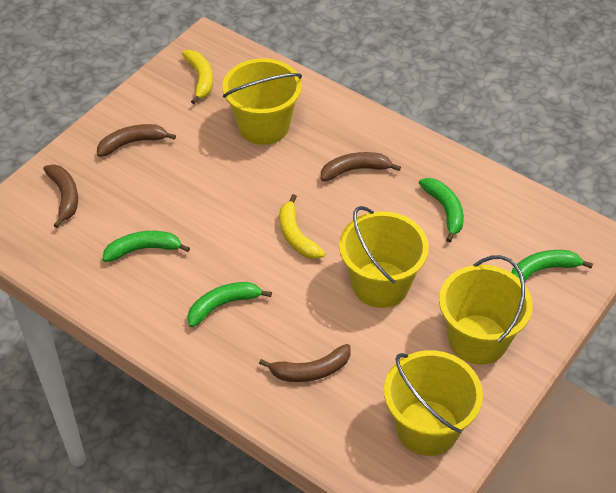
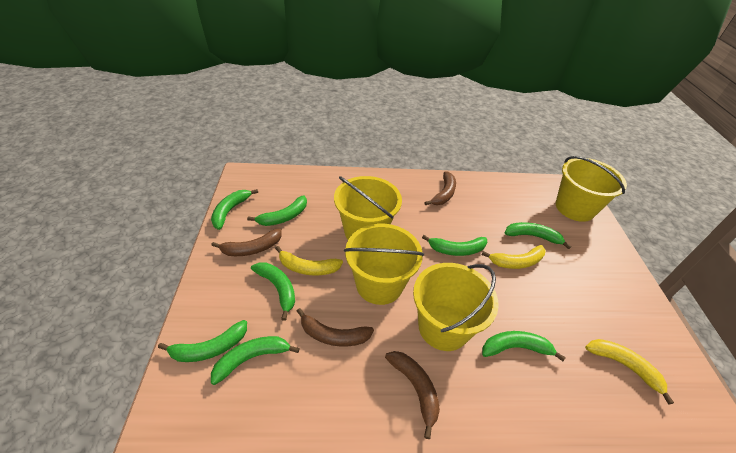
green banana: [103,231,190,262] [187,282,272,327] [419,178,464,242] [511,250,593,281] = 4 -> [158,320,247,362] [211,189,258,230] [211,336,300,385] [247,195,307,226] [251,262,295,321] [422,235,487,256] [482,331,566,361] [505,222,571,249] = 8
yellow banana: [182,50,213,104] [280,194,325,259] = 2 -> [275,246,343,276] [482,245,546,269] [585,339,674,405] = 3

